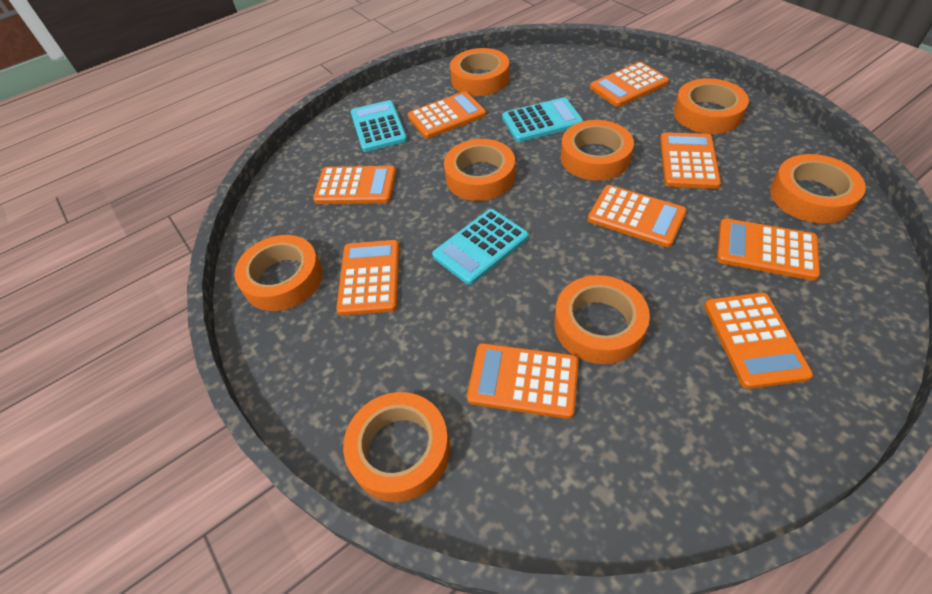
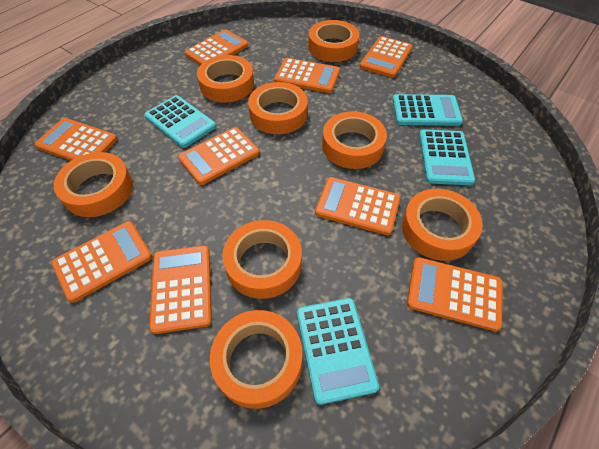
turquoise calculator: [351,100,407,152] [432,209,529,285] [502,97,584,142] = 3 -> [144,95,216,148] [297,298,379,405] [392,94,463,126] [419,130,475,185] = 4

